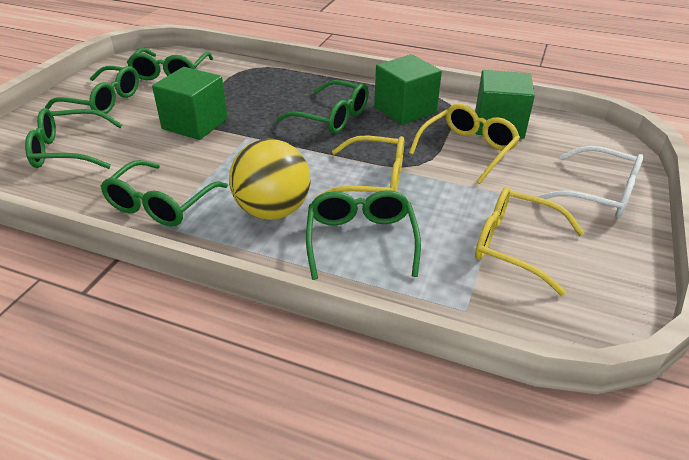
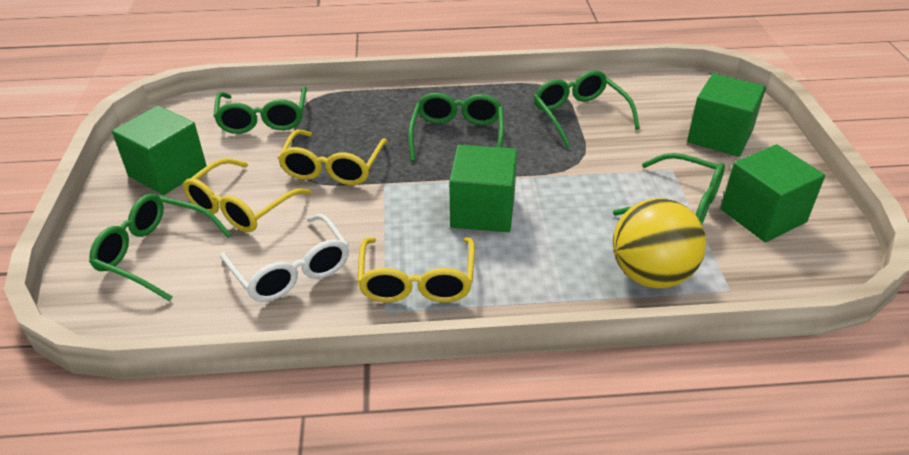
green cube: [152,67,228,140] [374,54,442,125] [475,70,535,139] = 3 -> [112,105,207,195] [449,145,517,232] [687,73,766,157] [721,144,825,242] = 4
green glasses: [25,108,122,169] [45,66,139,114] [100,160,228,227] [127,48,213,80] [276,80,369,134] [306,190,421,280] = 6 -> [89,194,231,301] [214,86,307,134] [408,93,504,161] [534,70,640,148] [613,153,725,224] = 5

